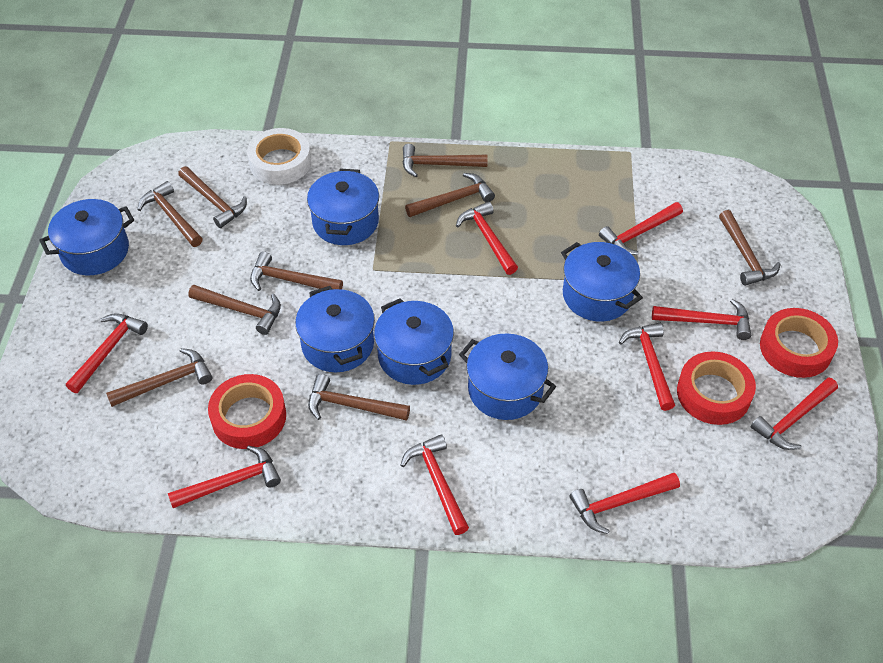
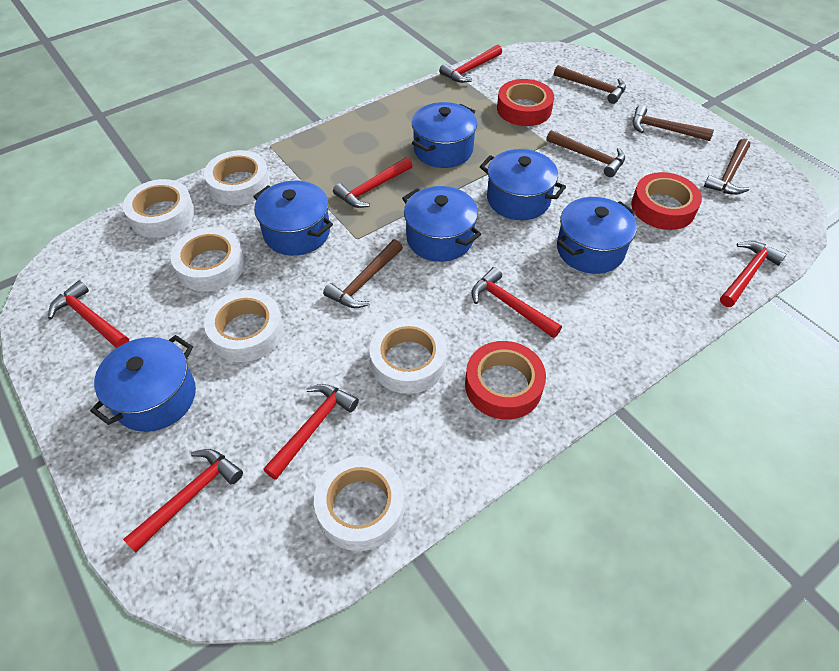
brown hammer: [106,348,212,407] [137,181,203,247] [178,166,247,228] [188,285,281,335] [250,251,343,291] [308,374,410,421] [402,144,488,177] [405,173,495,217] [719,210,781,286] = 9 -> [323,239,403,308] [546,130,625,177] [554,65,626,104] [633,105,714,141] [704,139,750,195] = 5
red hammer: [66,313,148,393] [168,446,281,508] [401,434,469,535] [456,201,518,275] [570,473,680,534] [599,202,683,255] [619,323,675,411] [652,299,751,340] [751,377,838,450] = 9 -> [48,280,129,348] [123,449,243,552] [263,384,359,480] [333,157,412,208] [439,45,502,83] [472,267,562,338] [720,241,787,307] = 7
white tape: [247,128,311,185] = 1 -> [123,179,195,238] [170,227,245,291] [204,150,270,205] [204,290,284,362] [314,456,405,551] [370,318,447,394] = 6

